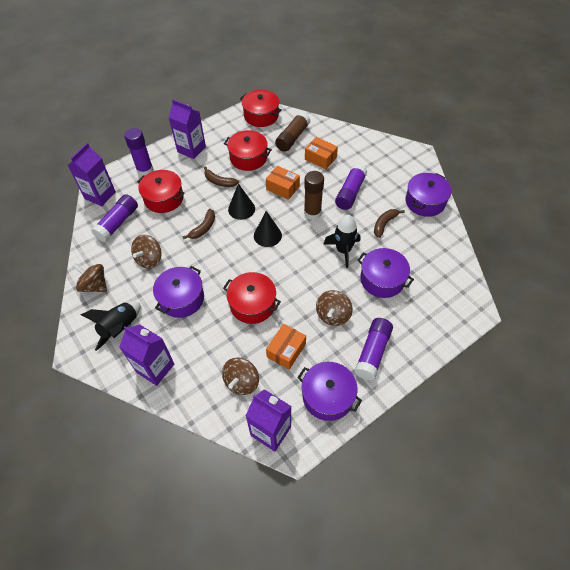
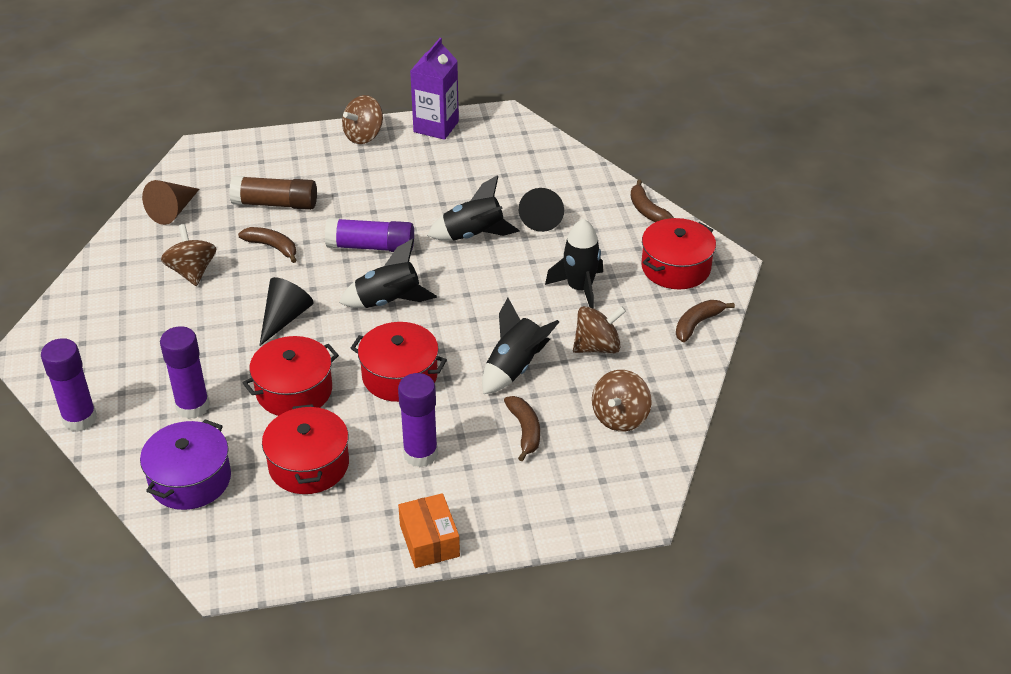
black rocket: [81,301,140,351] [323,215,360,268] = 2 -> [339,239,437,308] [427,175,520,241] [482,298,559,394] [545,218,603,309] = 4
brown banana: [182,209,215,239] [204,166,239,187] [374,209,405,238] = 3 -> [238,227,297,263] [504,396,540,461] [630,180,674,222] [676,300,735,342] = 4
brown cone: none = 0 -> [142,180,199,225] = 1
brown glue stick: [275,112,310,152] [304,171,324,220] = 2 -> [229,176,317,210] = 1
orange box: [266,166,300,200] [266,324,306,370] [305,137,338,169] = 3 -> [398,493,460,568] = 1
purple carton: [68,143,116,206] [119,324,174,386] [169,99,206,159] [246,389,291,452] = 4 -> [410,38,459,140] = 1
purple pot: [153,266,204,318] [297,362,362,421] [357,248,414,298] [405,173,452,217] = 4 -> [140,419,231,510] = 1

